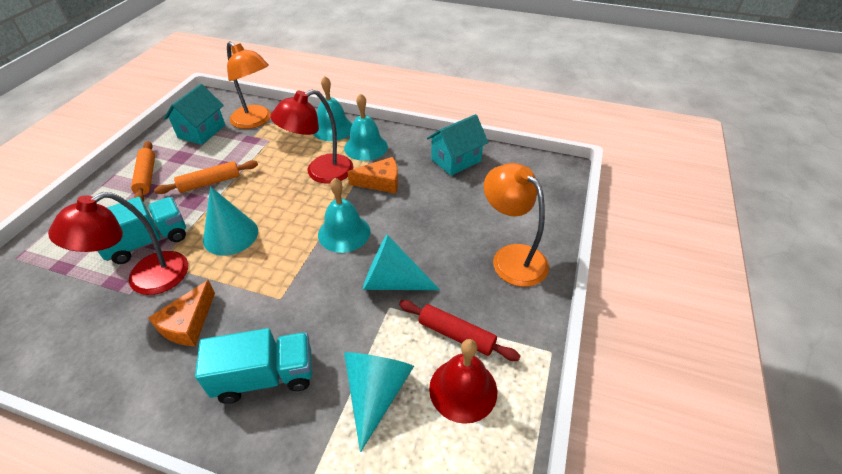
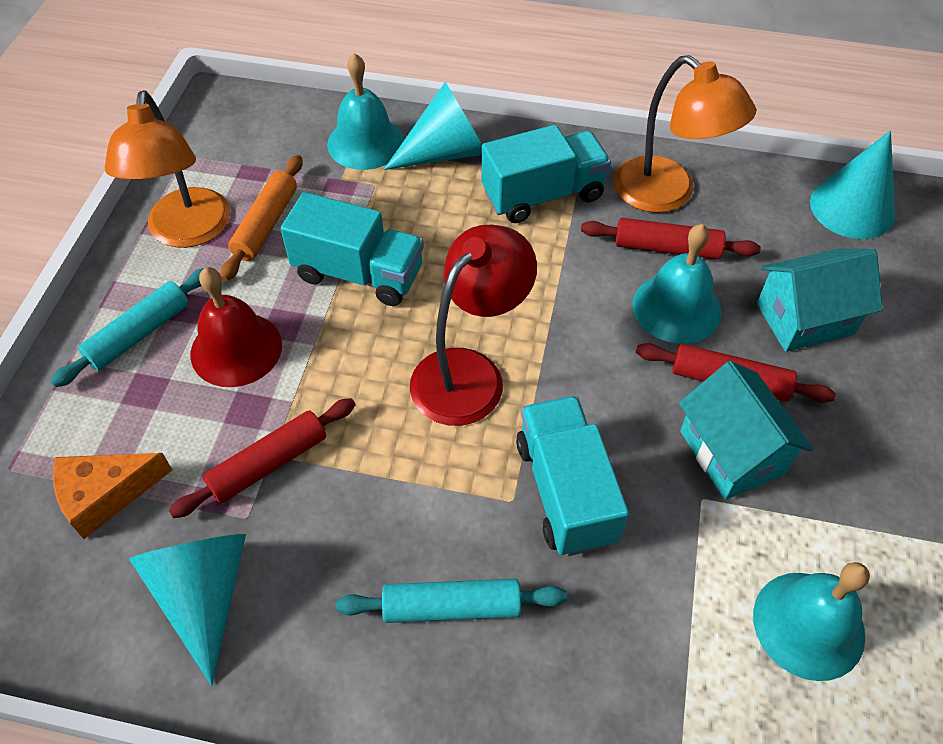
orange cheese: [148,280,215,346] [347,157,398,194] = 2 -> [53,453,172,539] = 1
orange rolling pin: [131,141,155,201] [154,160,258,194] = 2 -> [221,155,303,281] = 1
red lamp: [48,192,188,295] [270,89,353,184] = 2 -> [410,225,537,426] = 1
red rolling pin: [399,300,520,361] = 1 -> [169,398,356,518] [581,218,761,259] [636,343,836,403] = 3
turquoise rolling pin: none = 0 -> [50,268,204,387] [335,579,567,623] = 2
turquoise truck: [98,197,186,264] [195,328,312,404] = 2 -> [281,192,424,306] [481,125,611,223] [516,396,629,556] = 3

